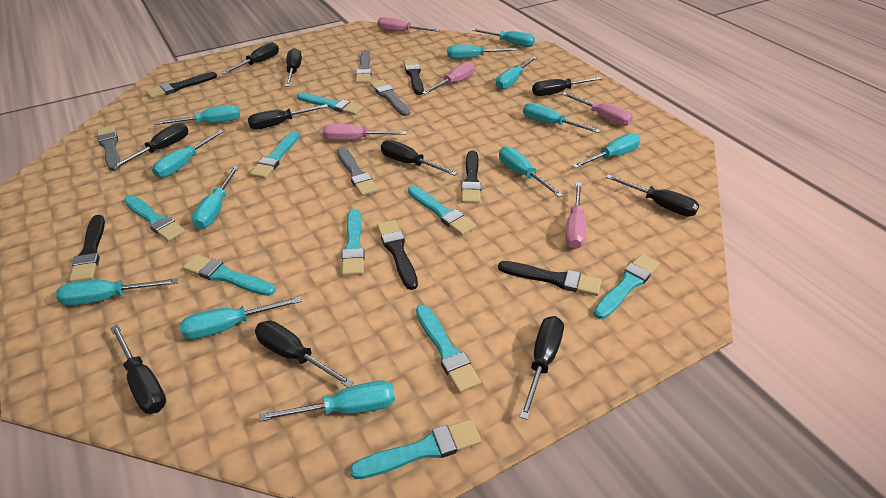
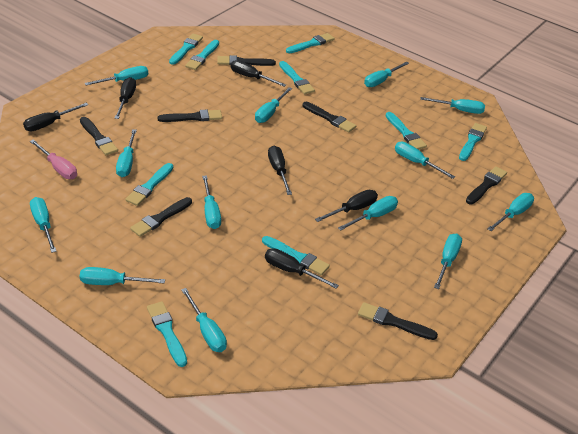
black brush: [69,215,105,283] [146,72,217,99] [377,220,418,290] [403,59,424,95] [462,150,481,204] [498,261,602,296] = 6 -> [80,117,118,155] [130,197,192,237] [158,110,222,122] [217,55,276,66] [303,102,356,132] [358,302,438,340] [466,166,507,204] = 7
black screwdriver: [110,324,166,414] [111,123,188,169] [221,42,279,74] [248,104,328,130] [255,321,354,387] [285,48,302,86] [381,140,458,176] [519,316,564,420] [532,77,602,96] [606,174,699,217] = 10 -> [23,103,88,131] [114,77,136,119] [231,60,286,87] [265,248,339,289] [268,146,292,195] [315,190,378,222] = 6
grey brush: [97,125,120,171] [337,147,378,196] [356,50,372,83] [370,80,410,116] = 4 -> none = 0
pink screwdriver: [323,124,407,140] [377,17,440,32] [422,62,475,95] [562,92,633,126] [565,182,586,249] = 5 -> [30,139,77,179] = 1
turquoise screwdriver: [56,278,178,306] [152,130,224,178] [155,105,240,125] [180,296,302,339] [191,166,239,229] [259,381,395,422] [447,45,516,59] [471,29,535,47] [496,56,537,90] [499,146,563,197] [523,103,601,133] [572,133,641,168] = 12 -> [30,197,57,253] [80,267,165,285] [85,66,148,86] [116,129,137,177] [181,288,227,352] [202,175,221,229] [255,87,292,123] [338,196,398,231] [364,62,409,87] [395,142,455,179] [420,97,485,114] [434,234,462,289] [487,193,534,231] = 13

